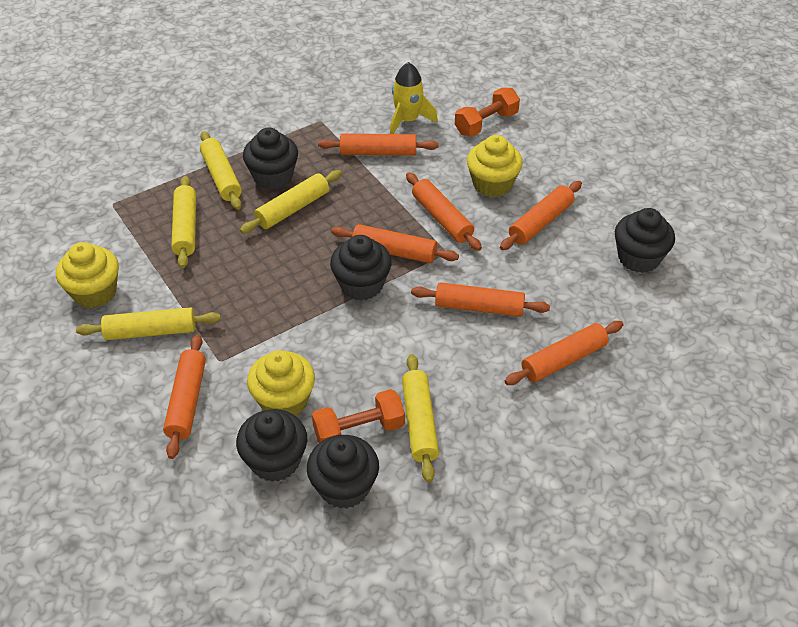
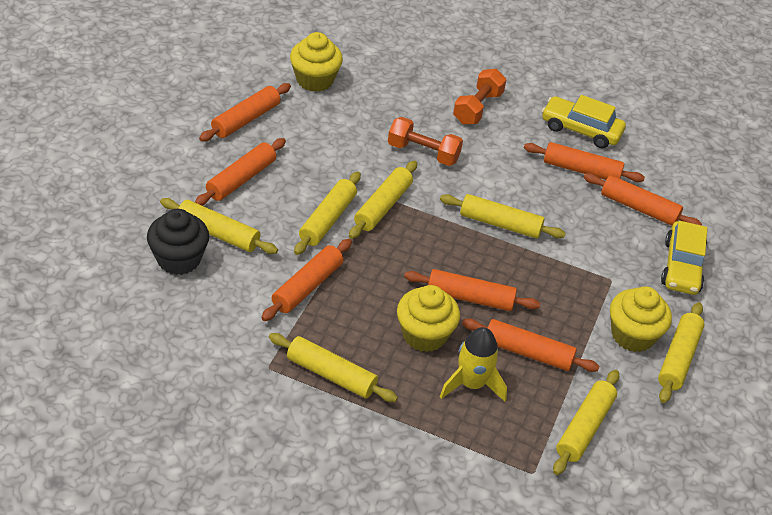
black cupcake: [236,409,307,482] [243,127,298,189] [307,435,379,509] [330,235,392,300] [615,208,675,273] = 5 -> [147,209,209,275] = 1
yellow car: none = 0 -> [542,95,626,148] [661,221,707,295] = 2
yellow rolling pin: [76,307,221,340] [171,176,196,268] [200,131,242,210] [240,170,342,234] [402,354,439,482] = 5 -> [160,198,278,254] [269,333,398,402] [294,172,361,255] [349,161,417,239] [440,194,566,239] [553,370,619,475] [658,302,705,403] = 7

